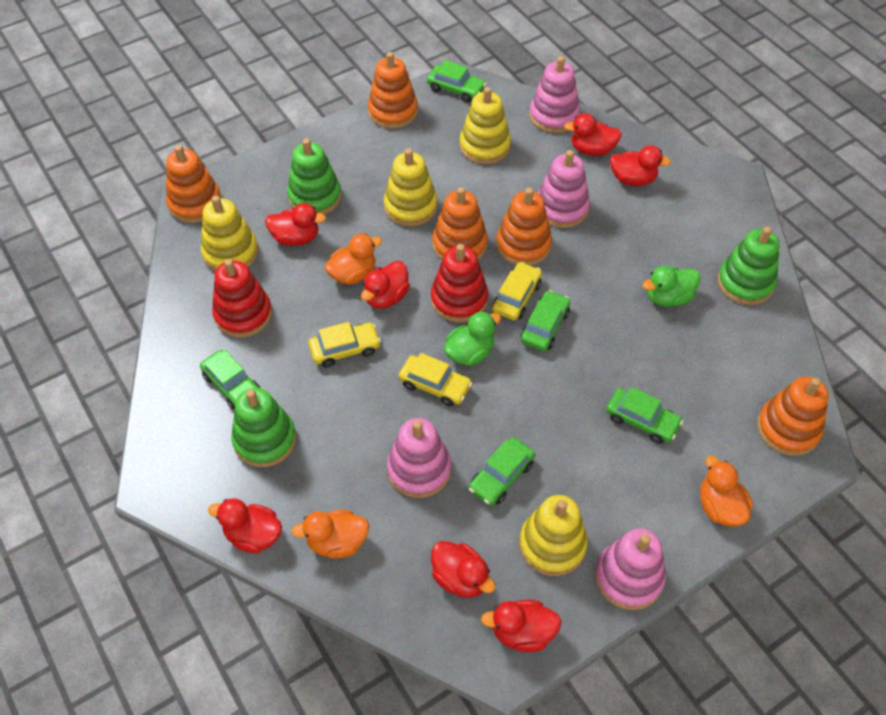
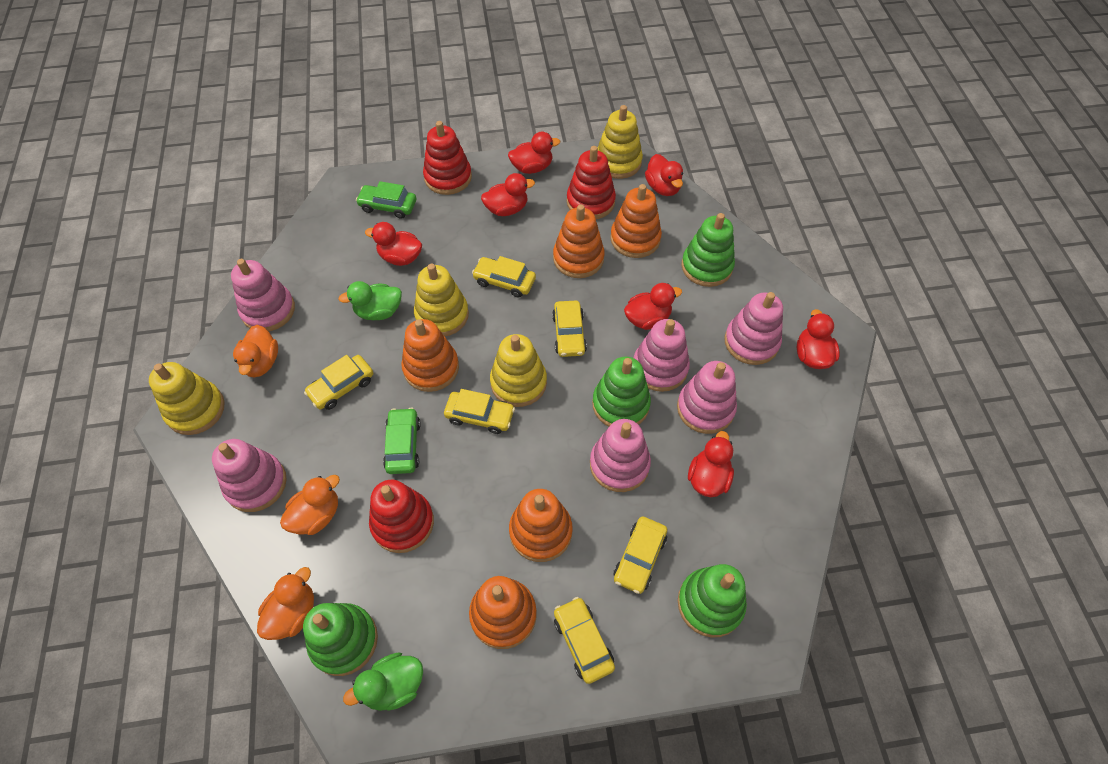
green car: [200,350,260,410] [427,60,486,102] [469,437,535,506] [521,290,570,351] [606,387,683,444] = 5 -> [356,181,416,219] [383,408,421,474] = 2
green stacking toy: [231,388,296,467] [287,138,341,214] [717,227,780,305] = 3 -> [303,603,378,676] [592,357,651,426] [678,564,747,638] [681,213,735,287] = 4
pink stacking toy: [387,418,451,498] [529,56,580,133] [538,150,590,228] [595,529,666,610] = 4 -> [212,439,287,512] [231,259,295,331] [590,419,651,492] [634,319,690,392] [677,361,737,434] [725,292,783,365] = 6
red stacking toy: [212,259,272,337] [431,244,488,322] = 2 -> [369,480,434,553] [423,121,472,195] [567,146,616,219] = 3
yellow car: [308,322,381,368] [399,353,472,407] [492,262,542,321] = 3 -> [304,355,373,410] [444,389,515,434] [472,256,536,297] [552,301,587,357] [554,597,615,684] [613,516,667,594] = 6

